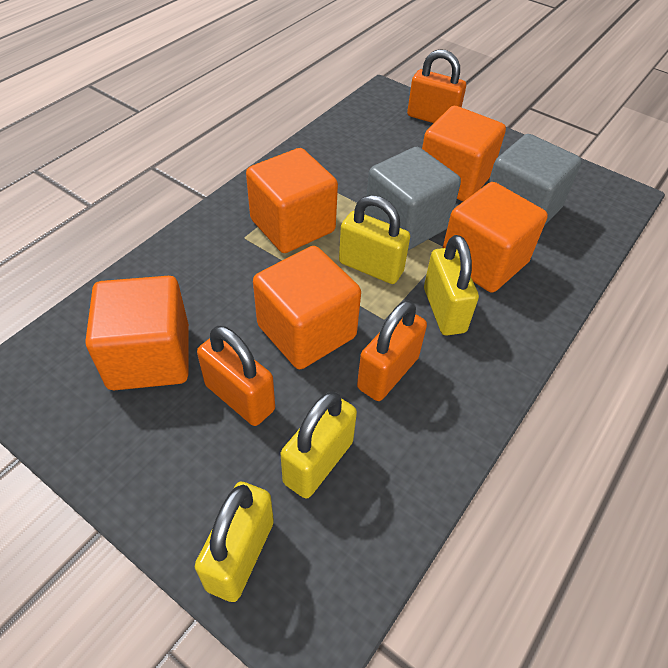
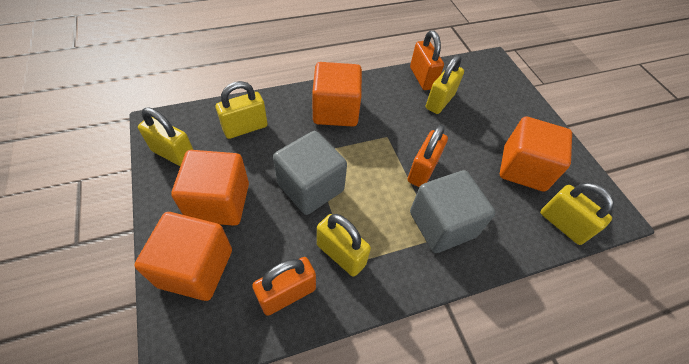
orange cube: [85,276,189,390] [246,148,338,253] [253,246,361,369] [422,106,506,201] [443,182,548,292] = 5 -> [134,212,232,301] [171,150,249,226] [312,62,362,127] [500,116,572,192] = 4
yellow padlock: [195,482,274,602] [281,391,357,499] [339,195,410,284] [424,235,479,335] = 4 -> [138,107,193,166] [216,81,267,139] [317,214,371,277] [426,55,464,114] [540,183,614,245] = 5

